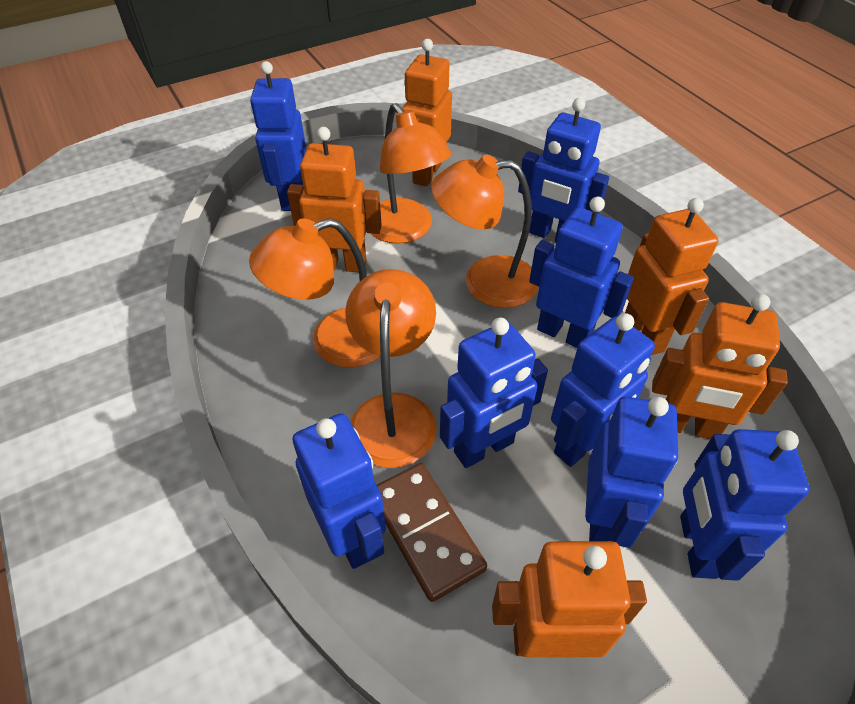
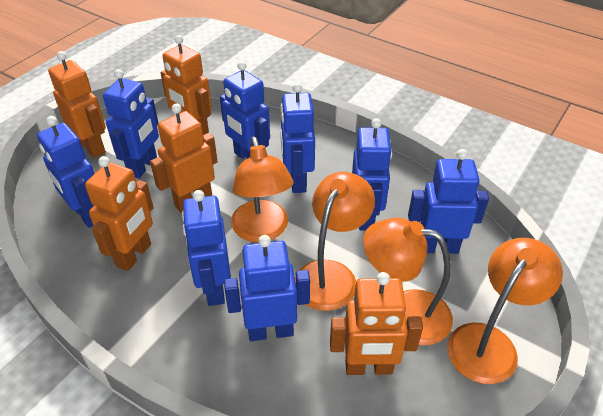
brown domino: [377,463,487,602] = 1 -> none = 0

